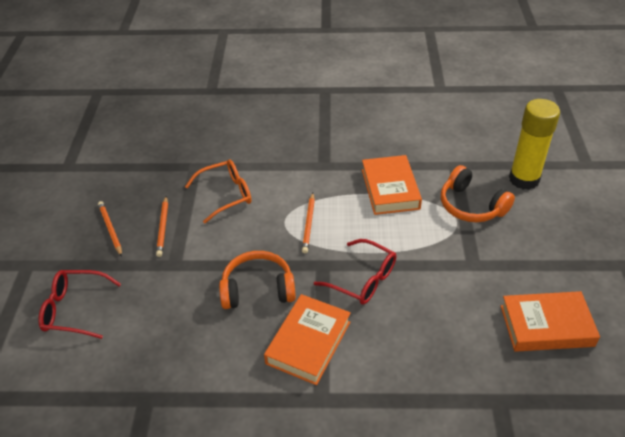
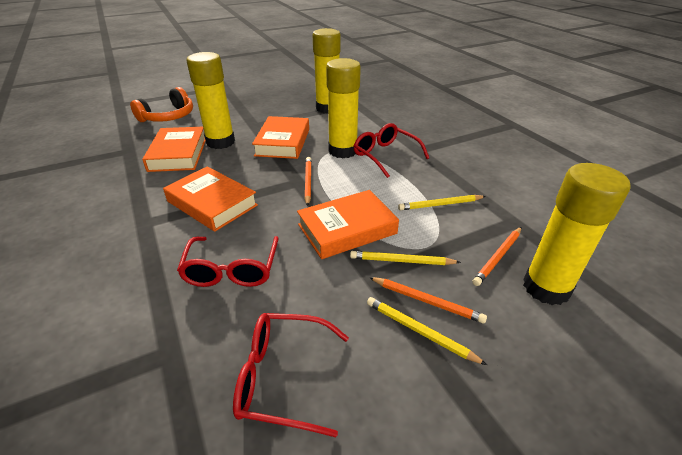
orange book: [264,294,351,385] [362,155,422,215] [501,291,600,352] = 3 -> [142,127,206,172] [163,166,258,232] [252,116,309,159] [297,190,399,259] = 4
orange glasses: [185,159,251,223] = 1 -> none = 0
orange headphones: [219,251,296,309] [441,165,515,222] = 2 -> [130,87,193,122] = 1
red glasses: [38,270,121,339] [314,239,396,305] = 2 -> [177,236,279,287] [233,313,349,437] [354,123,429,178] = 3
yellow glue stick: [509,99,560,190] = 1 -> [186,52,235,149] [312,28,341,114] [326,58,361,158] [523,163,631,305] = 4
yellow pencil: none = 0 -> [350,251,461,265] [367,297,487,365] [398,195,486,210] = 3

